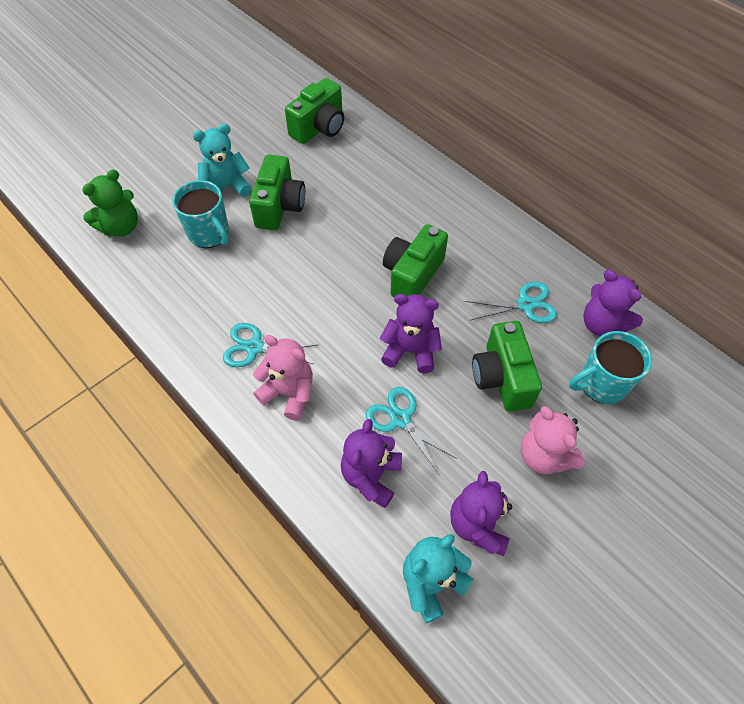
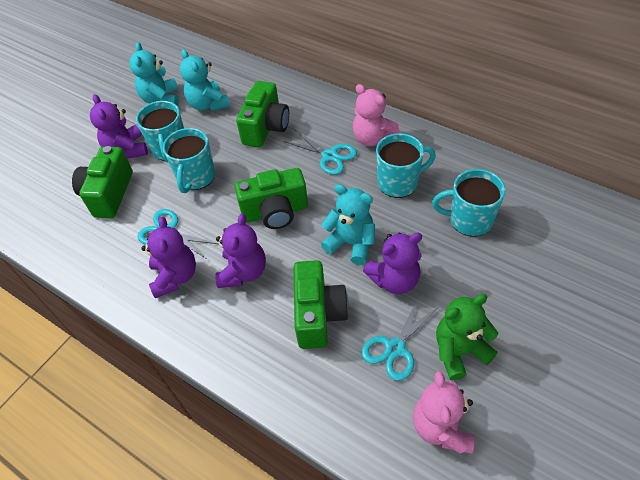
turquoise mug: [172,180,229,248] [569,331,652,404] = 2 -> [136,101,184,162] [163,128,215,193] [376,133,436,198] [432,169,506,237] = 4
turquoise teddy bear: [193,124,252,197] [403,534,473,623] = 2 -> [129,42,179,107] [180,49,230,111] [321,184,375,265] = 3

